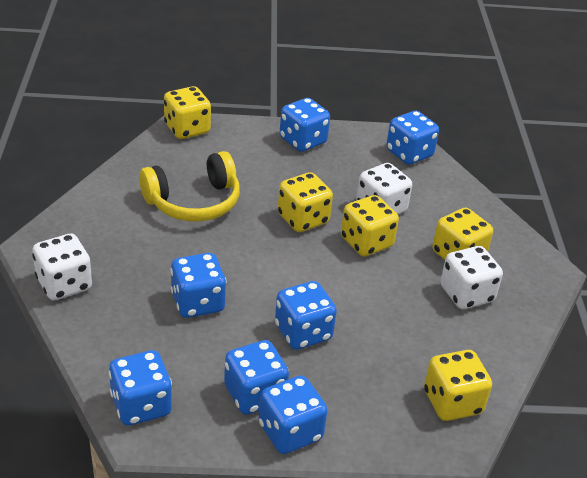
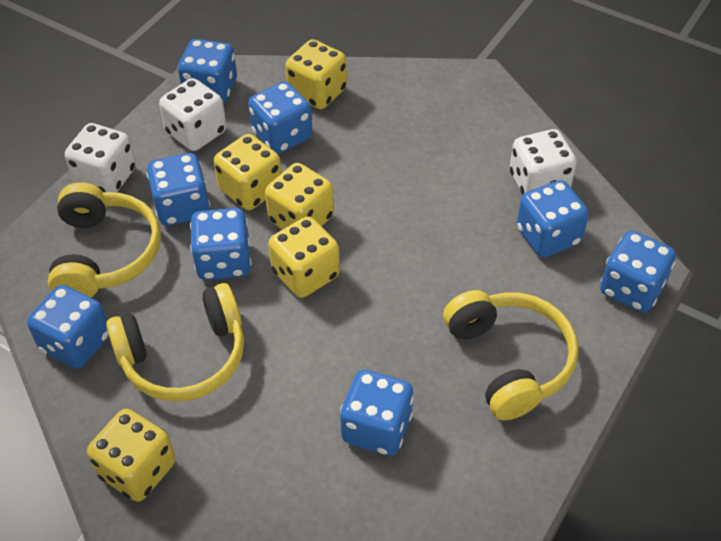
blue dice: [109,350,172,426] [170,253,226,318] [224,340,289,415] [259,375,328,454] [275,281,337,350] [280,98,330,152] [386,111,439,165] = 7 -> [27,285,109,369] [147,153,210,226] [178,39,237,104] [190,208,251,280] [248,81,313,154] [340,370,414,456] [517,180,589,257] [600,231,676,312] = 8
yellow headphones: [139,151,240,222] = 1 -> [48,182,161,298] [106,283,244,401] [443,290,578,420] = 3

